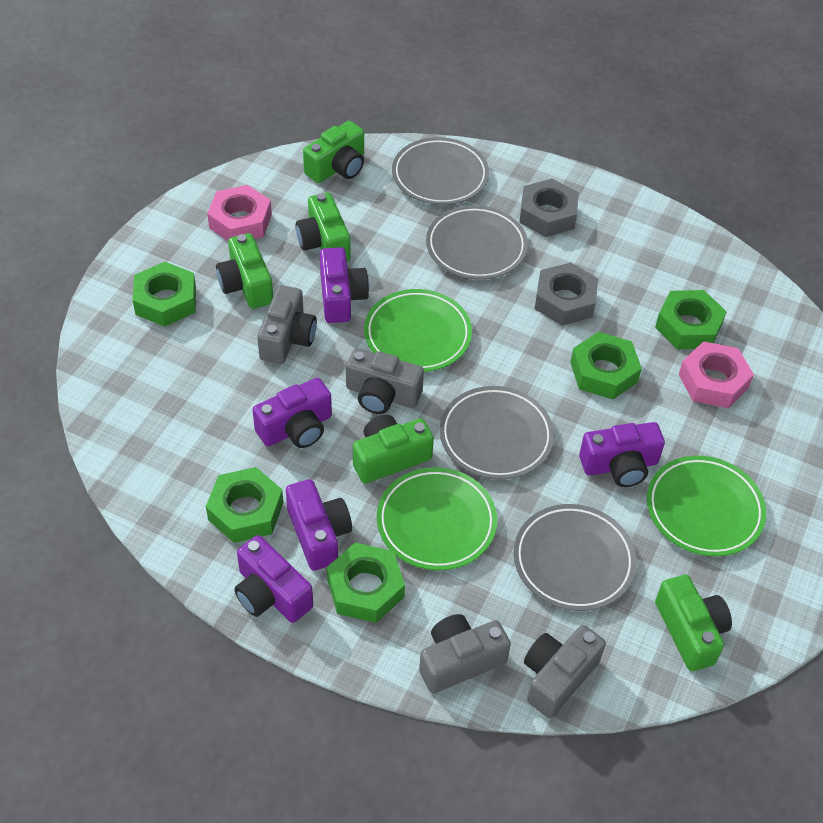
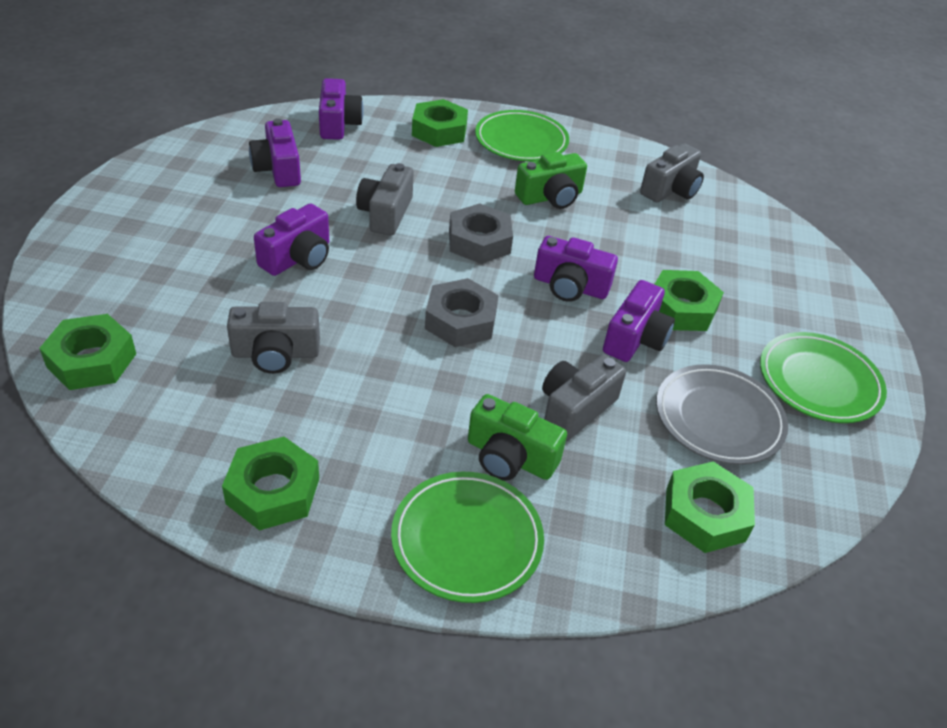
green camera: [216,233,273,309] [296,193,351,262] [303,121,364,183] [353,414,434,483] [655,575,732,671] = 5 -> [468,394,567,481] [515,152,587,209] = 2
grey plate: [392,137,489,205] [426,205,528,279] [440,386,554,479] [514,504,636,611] = 4 -> [656,364,788,465] = 1
pink nut: [207,185,272,241] [679,341,754,408] = 2 -> none = 0

